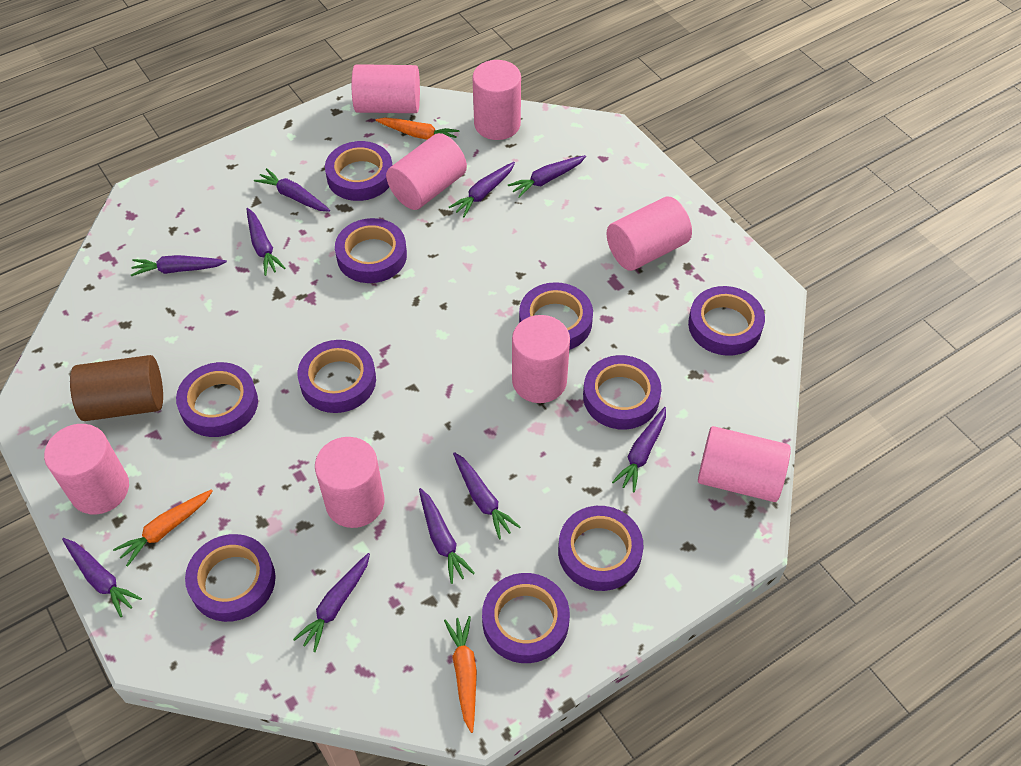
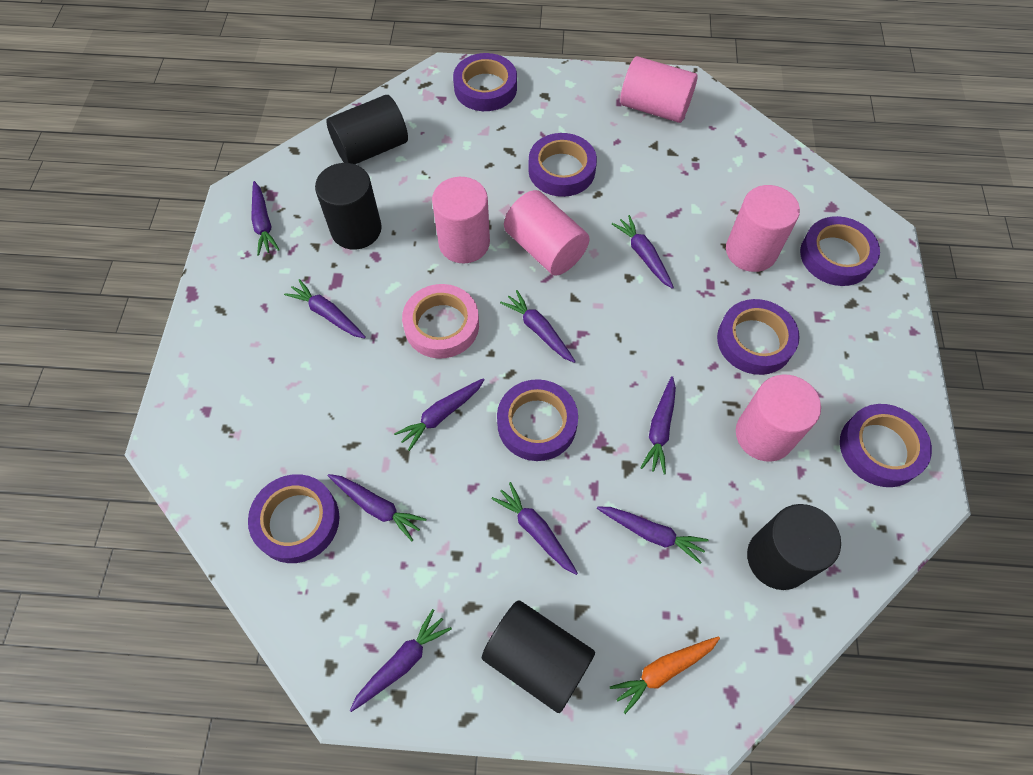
black cylinder: none = 0 -> [315,163,382,250] [326,95,408,164] [482,600,595,713] [747,504,841,590] = 4
brown cylinder: [70,355,163,421] = 1 -> none = 0
orange carrot: [113,489,213,567] [376,118,460,140] [444,616,477,733] = 3 -> [610,636,720,714] = 1
pink cylinder: [44,424,129,514] [315,437,384,528] [352,64,420,113] [386,133,467,210] [472,60,521,140] [512,315,570,403] [606,197,692,271] [698,426,791,502] = 8 -> [432,177,490,263] [504,190,590,276] [620,56,698,123] [726,185,800,272] [736,375,821,462] = 5
pink tape: none = 0 -> [402,284,479,359] = 1
purple tape: [176,362,258,437] [185,534,276,622] [298,340,376,413] [325,141,392,201] [335,218,407,283] [482,573,570,663] [519,282,593,350] [558,506,644,591] [583,355,661,430] [688,286,765,356] = 10 -> [248,474,339,563] [453,53,517,111] [497,379,578,461] [528,133,597,197] [717,299,800,375] [800,216,880,286] [840,404,932,487] = 7

